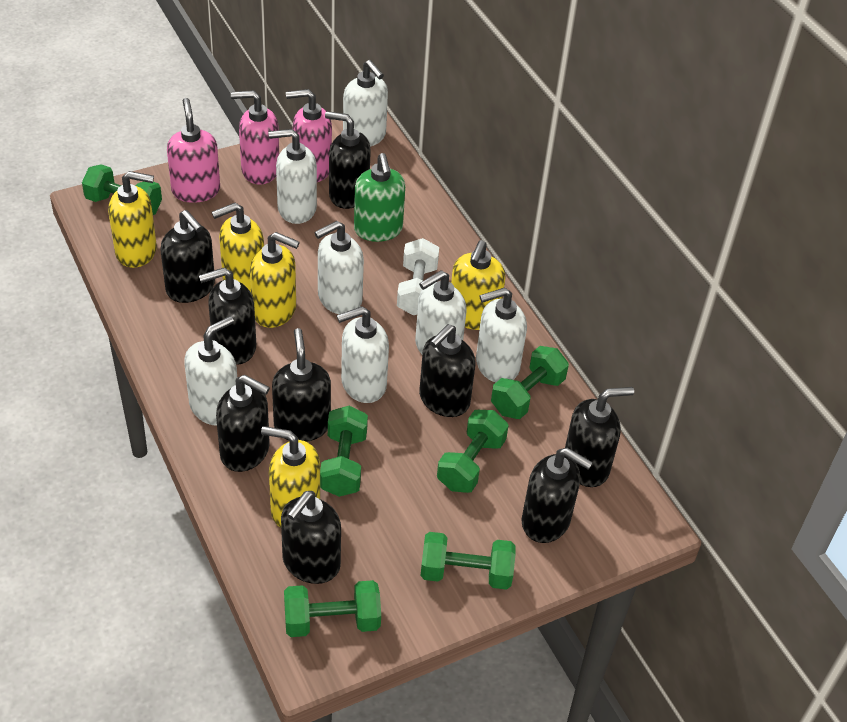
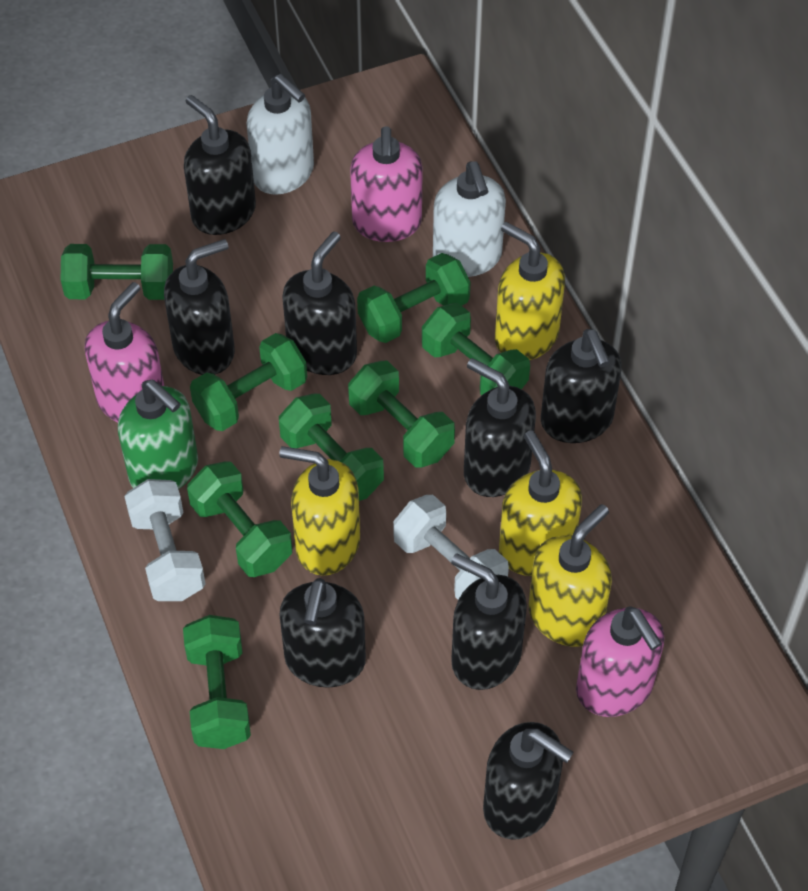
black soap dispenser: [160,210,215,303] [199,268,256,365] [216,375,270,472] [272,328,331,442] [281,491,341,584] [325,111,371,209] [419,324,475,417] [522,448,593,543] [565,387,634,487] = 9 -> [164,239,235,375] [184,95,256,235] [280,578,366,688] [282,231,357,375] [451,553,527,690] [464,358,536,497] [483,722,574,840] [541,329,622,443] = 8
green dumbbell: [82,164,162,215] [284,580,381,637] [320,406,368,497] [420,532,516,590] [437,410,509,493] [491,346,569,419] = 6 -> [61,244,173,300] [183,615,251,749] [187,461,292,577] [190,333,307,431] [279,394,384,501] [348,361,455,468] [357,253,471,343] [422,303,530,396] = 8
white dumbbell: [397,238,439,315] = 1 -> [124,479,206,601] [393,495,509,599] = 2
white soap dispenser: [184,316,237,426] [268,129,317,224] [314,221,364,314] [337,306,389,403] [343,60,388,147] [415,270,467,354] [476,287,527,382] = 7 -> [247,74,314,195] [433,161,506,277] = 2
yellow soap dispenser: [108,171,157,268] [212,203,264,292] [250,232,300,328] [261,426,320,528] [451,240,506,330] = 5 -> [279,446,360,576] [495,222,565,360] [499,430,582,576] [529,504,612,647] = 4

